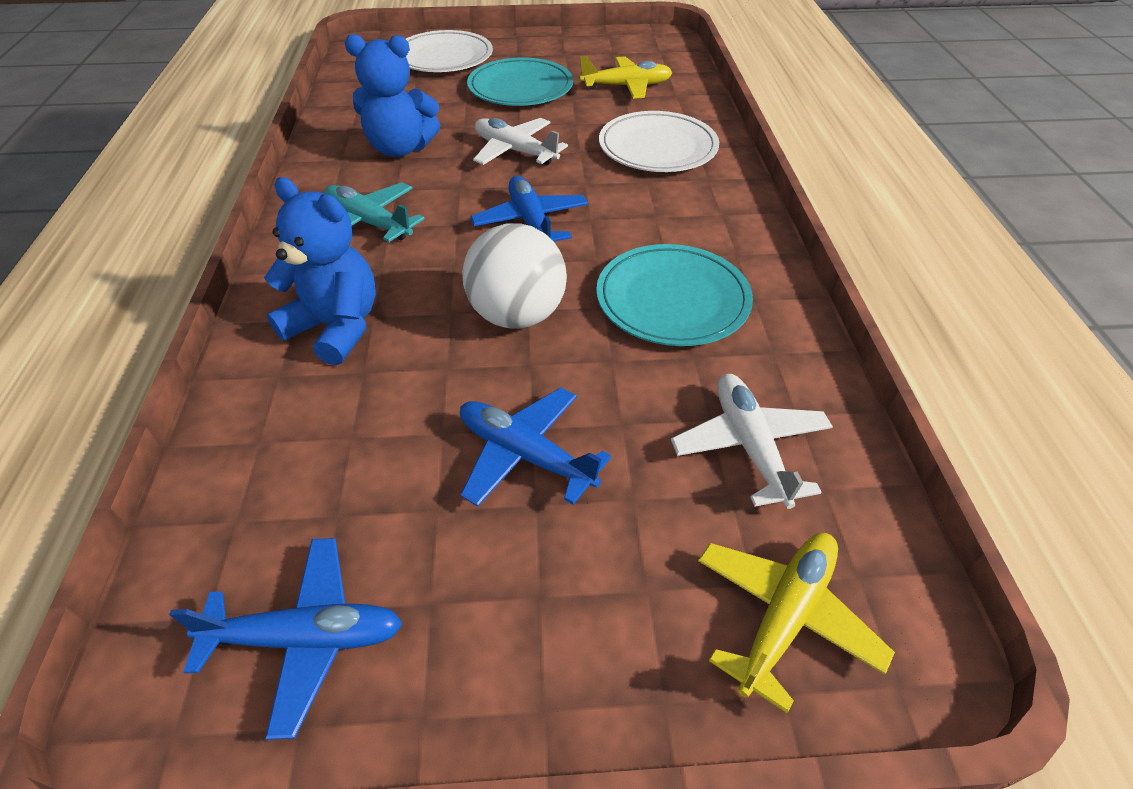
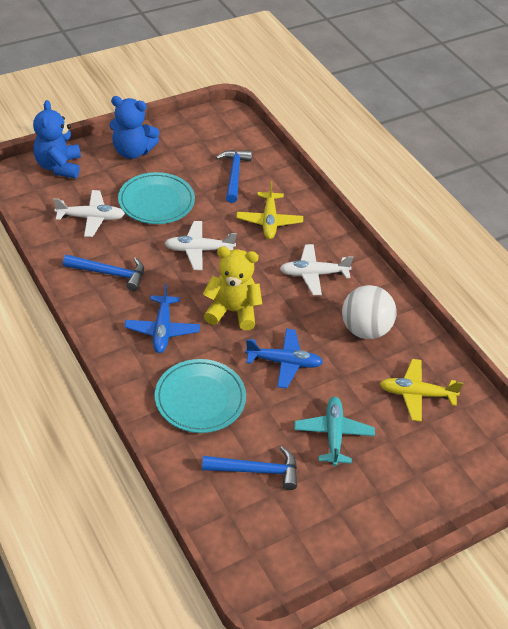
blue hammer: none = 0 -> [63,255,144,291] [202,446,297,490] [216,150,252,203] = 3
blue plane: [169,538,402,740] [460,388,611,507] [470,176,588,242] = 3 -> [124,284,200,353] [245,329,323,389] = 2
white plane: [473,118,568,165] [671,374,833,509] = 2 -> [53,190,125,237] [164,221,237,270] [280,244,353,295] = 3
white plate: [406,30,493,72] [599,111,719,172] = 2 -> none = 0
yellow teddy bear: none = 0 -> [203,247,262,330] = 1

